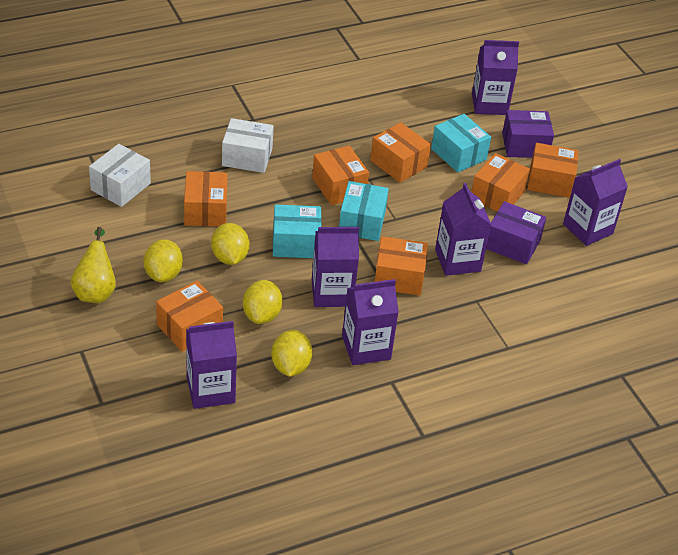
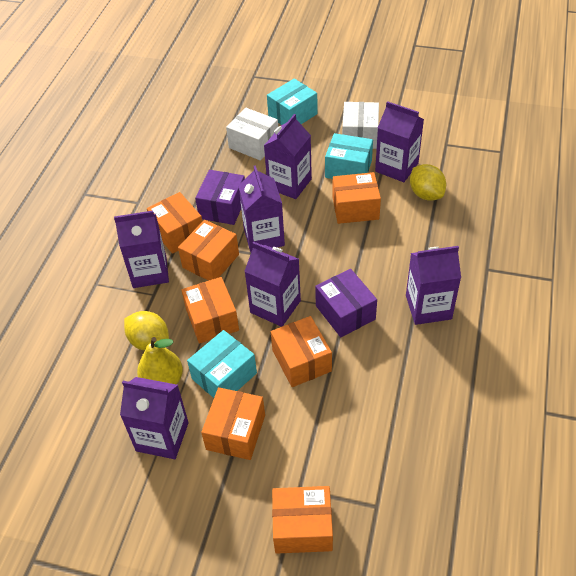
purple carton: [186,321,237,409] [312,227,359,307] [342,279,399,365] [435,183,491,276] [472,40,519,115] [563,159,628,246] = 6 -> [114,211,169,288] [120,377,189,459] [238,165,285,252] [244,242,301,327] [264,114,312,199] [375,101,424,182] [406,246,461,325] = 7
yellow lemon: [143,239,183,282] [211,223,250,265] [243,280,283,324] [271,330,313,377] = 4 -> [124,311,169,351] [410,164,446,201] = 2

